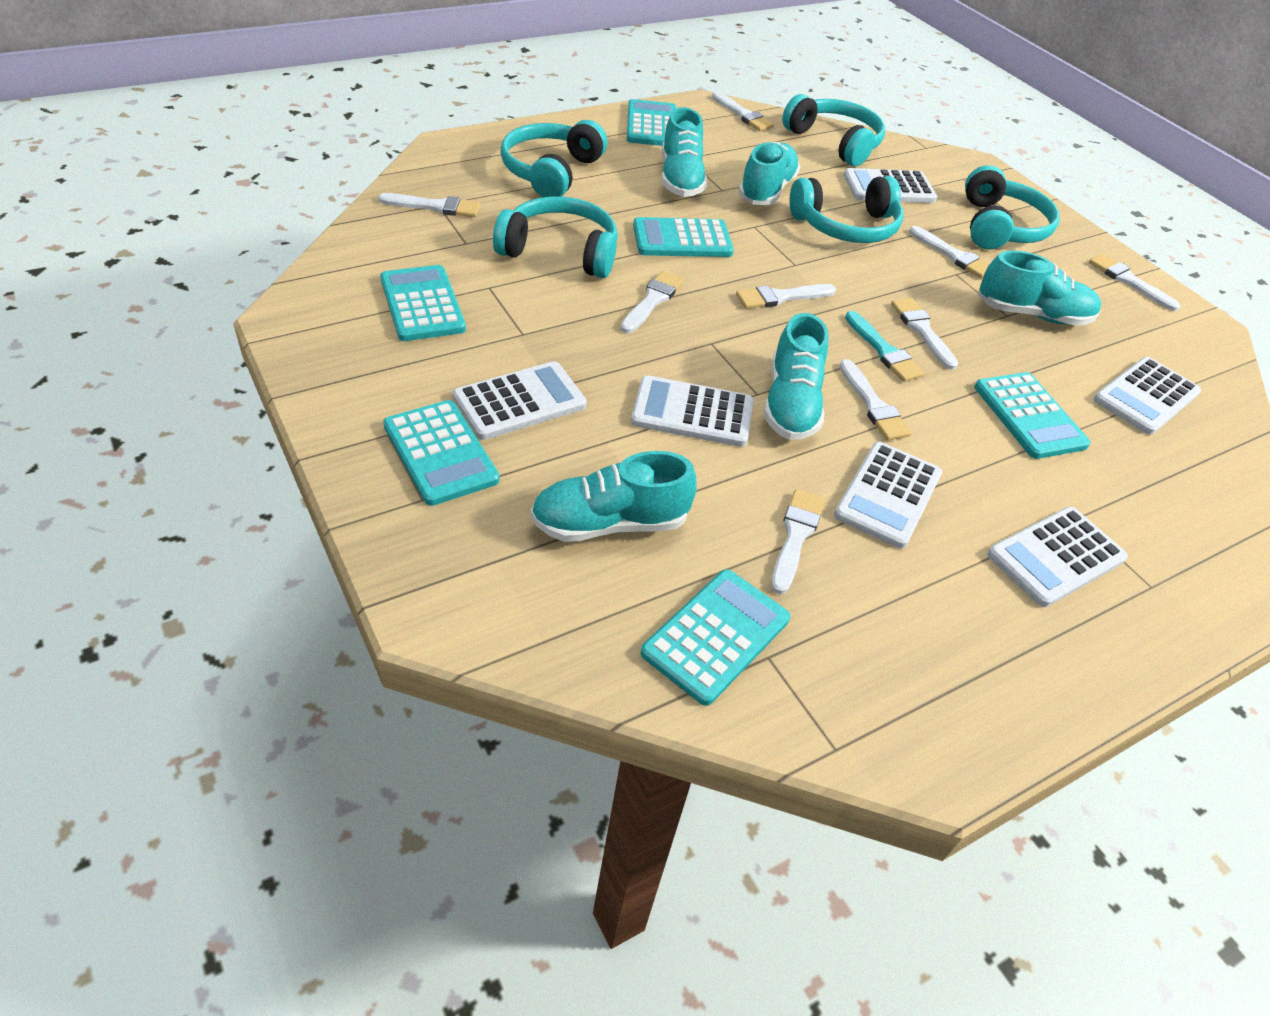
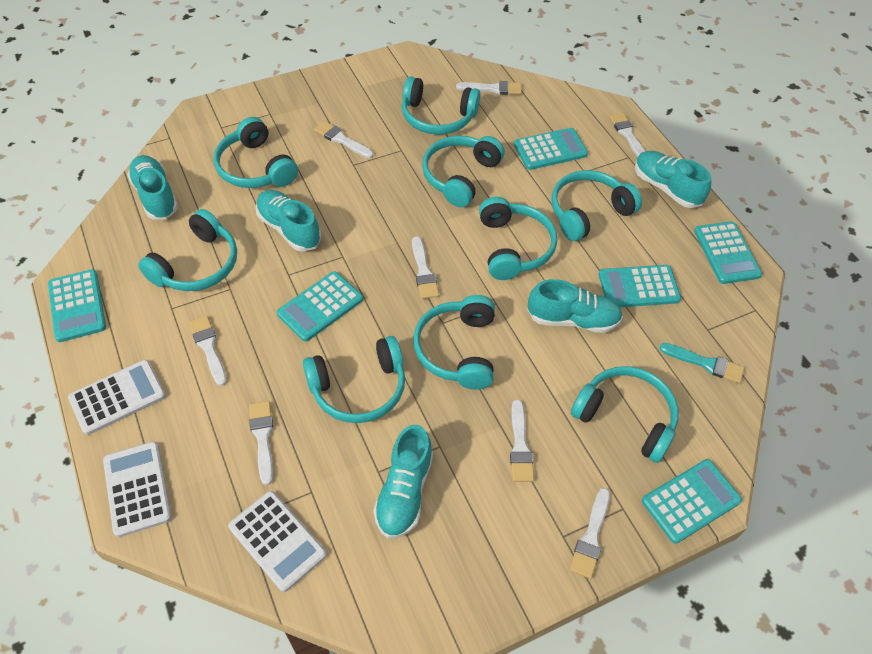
turquoise headphones: [493,196,618,278] [500,120,607,197] [782,94,885,166] [789,176,903,243] [965,165,1060,250] = 5 -> [138,209,237,291] [214,117,298,188] [303,336,405,423] [402,76,480,135] [413,295,495,389] [422,136,505,207] [479,197,557,280] [552,170,642,241] [571,366,679,463] = 9
white brush: [378,193,481,217] [621,270,684,333] [712,91,774,131] [736,284,836,309] [771,489,824,594] [839,359,912,440] [891,298,958,370] [909,226,989,278] [1089,254,1181,311] = 9 -> [189,315,227,386] [249,401,273,485] [314,121,373,158] [412,236,439,299] [456,81,522,95] [510,400,534,482] [569,488,610,579] [609,112,645,158] = 8
white calculator: [453,361,587,440] [631,375,753,447] [834,442,942,549] [843,168,937,203] [987,507,1128,607] [1094,357,1201,435] = 6 -> [68,360,166,435] [103,441,172,537] [228,491,327,592] = 3

